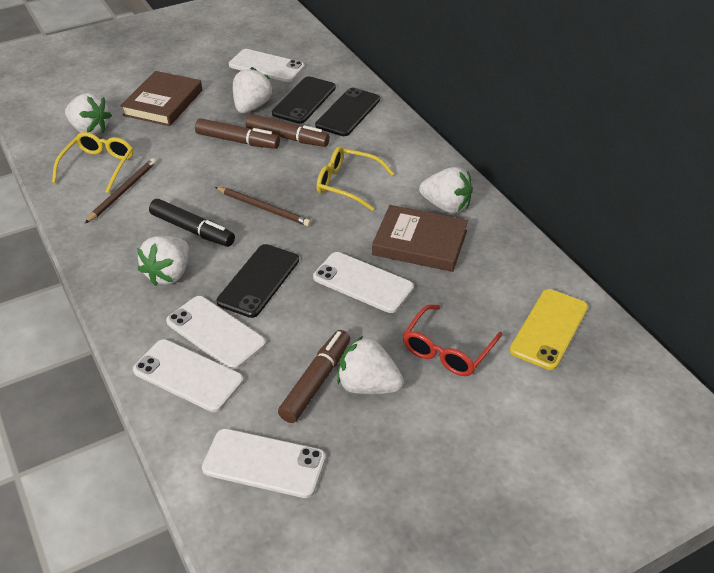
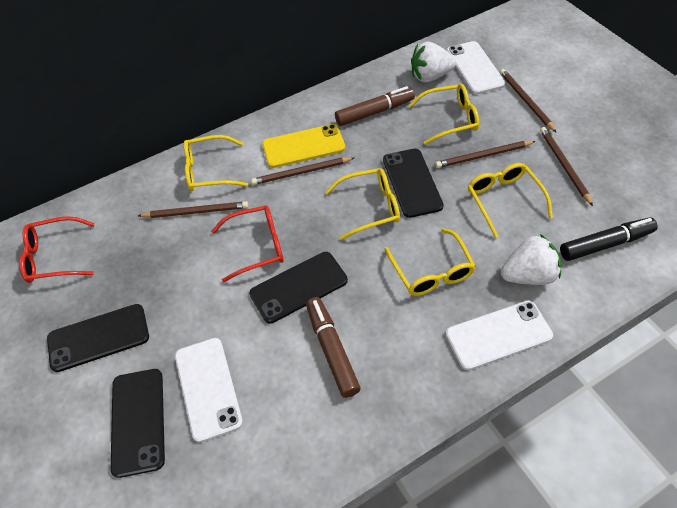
black phone: [216,244,299,318] [272,76,336,124] [315,87,380,136] = 3 -> [47,304,149,372] [111,369,165,478] [249,252,348,324] [383,148,444,218] = 4
brown book: [120,71,202,126] [372,205,468,272] = 2 -> none = 0
brown marker: [195,118,280,149] [246,114,330,147] [278,330,350,423] = 3 -> [306,297,361,398] [335,86,415,126] = 2
brown pencil: [85,158,156,223] [215,187,311,226] = 2 -> [138,201,248,218] [251,157,354,185] [435,141,536,168] [500,69,557,133] [540,127,593,206] = 5
red glasses: [403,304,502,376] = 1 -> [19,216,95,283] [211,206,284,283] = 2
white phone: [133,339,244,412] [166,296,266,370] [202,429,326,498] [229,49,305,82] [313,252,414,313] = 5 -> [175,338,243,443] [446,41,506,94] [446,301,553,370] = 3
white strawberry: [65,93,112,135] [137,236,189,286] [233,67,273,113] [337,336,404,394] [419,167,473,214] = 5 -> [411,42,456,82] [501,234,561,285] = 2
yellow glasses: [52,132,133,193] [317,147,394,211] = 2 -> [184,135,248,191] [325,168,400,240] [384,228,476,296] [408,84,479,145] [468,163,553,238] = 5

